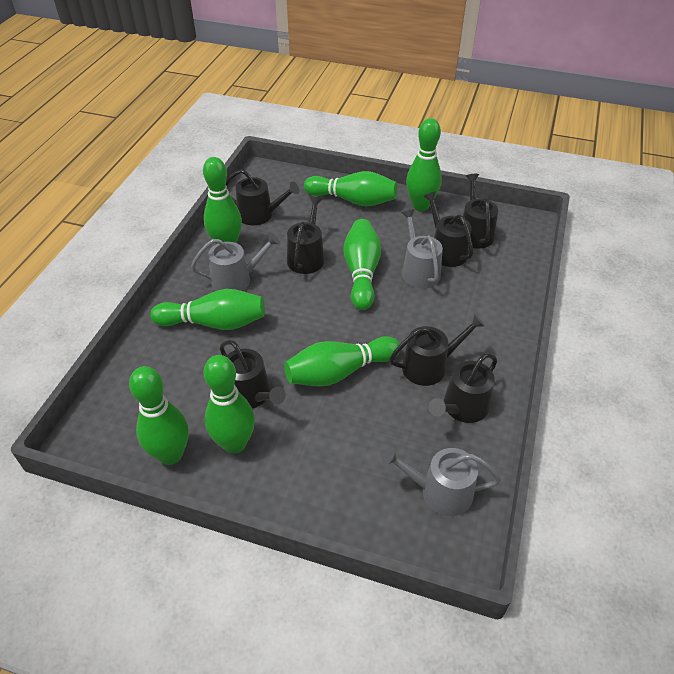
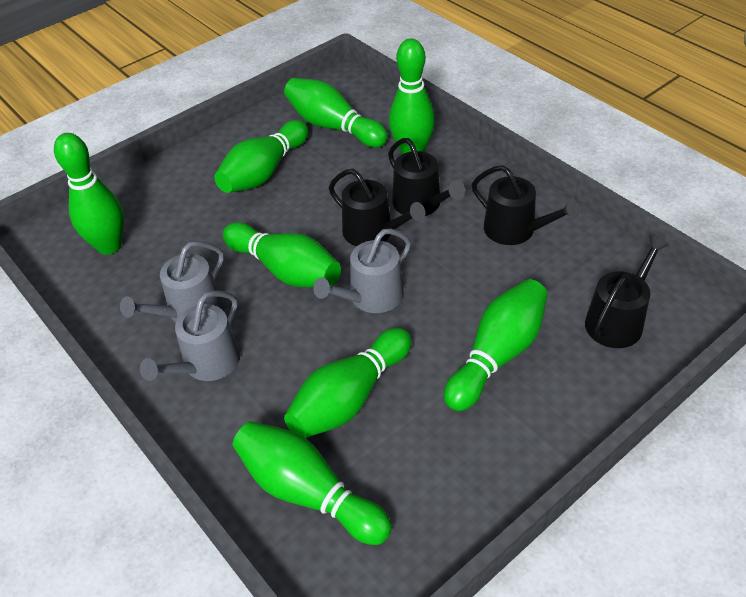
black watering can: [220,340,286,409] [226,169,300,225] [287,196,324,274] [390,314,485,386] [423,191,473,267] [429,353,497,423] [463,174,498,249] = 7 -> [329,169,425,246] [388,138,465,216] [472,165,580,245] [585,236,669,348] = 4

